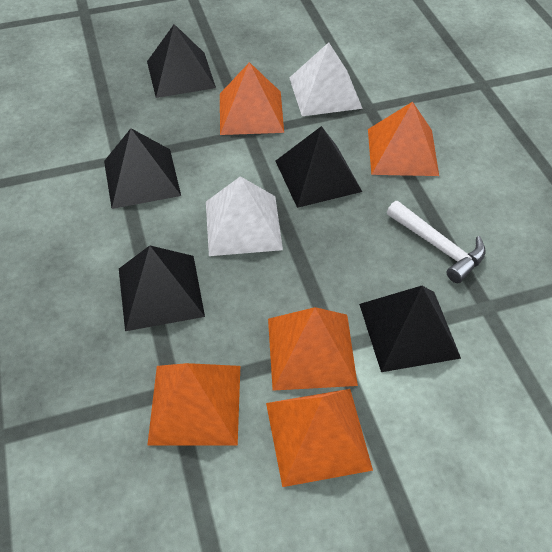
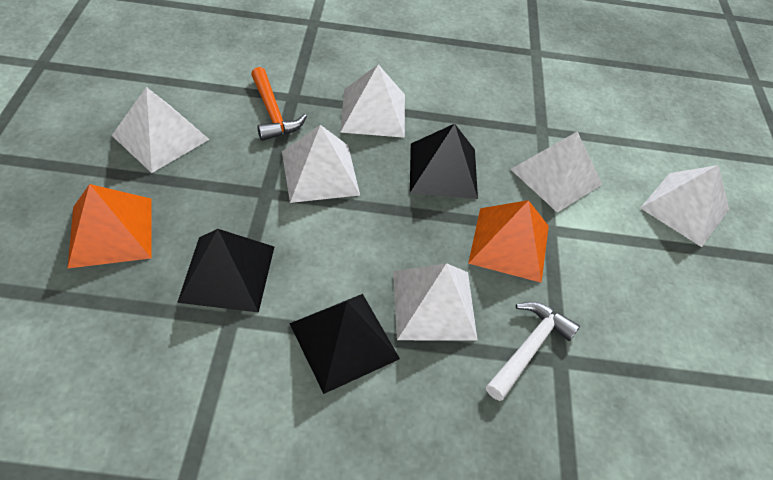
black pyramid: [104,128,181,209] [119,245,205,331] [147,24,216,98] [276,126,362,208] [359,286,461,372] = 5 -> [177,229,274,313] [289,294,400,394] [410,124,478,199] = 3
orange hammer: none = 0 -> [251,67,307,141] = 1
orange pyramid: [147,363,240,445] [220,62,284,135] [266,389,373,487] [268,307,358,391] [368,102,439,176] = 5 -> [67,184,152,269] [468,200,549,283] = 2
white pyramid: [206,176,283,256] [289,42,363,116] = 2 -> [111,87,210,173] [282,125,360,203] [340,64,405,138] [393,263,478,341] [510,131,602,213] [640,165,729,247] = 6

